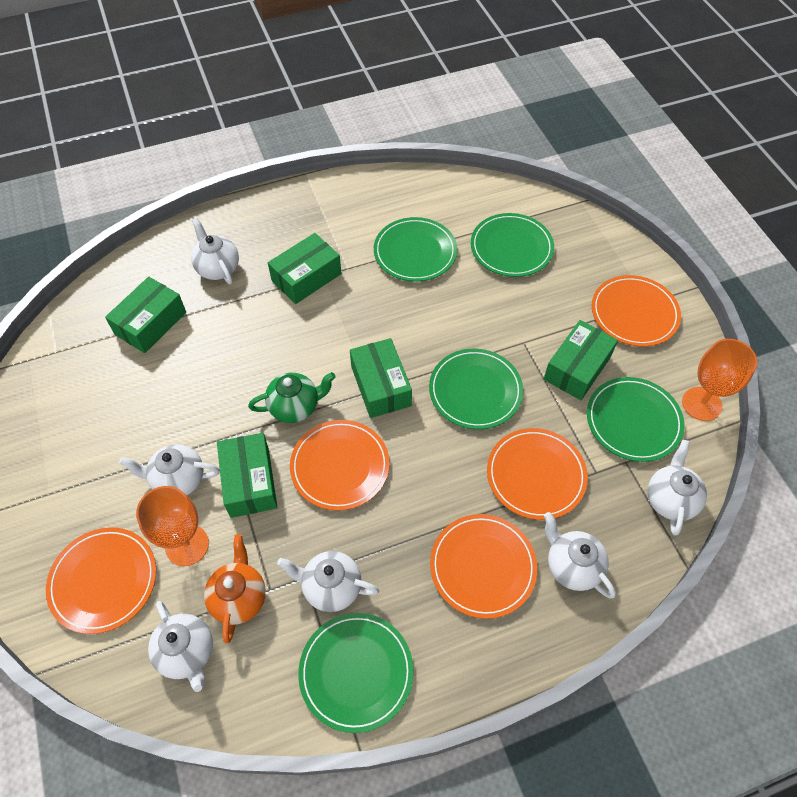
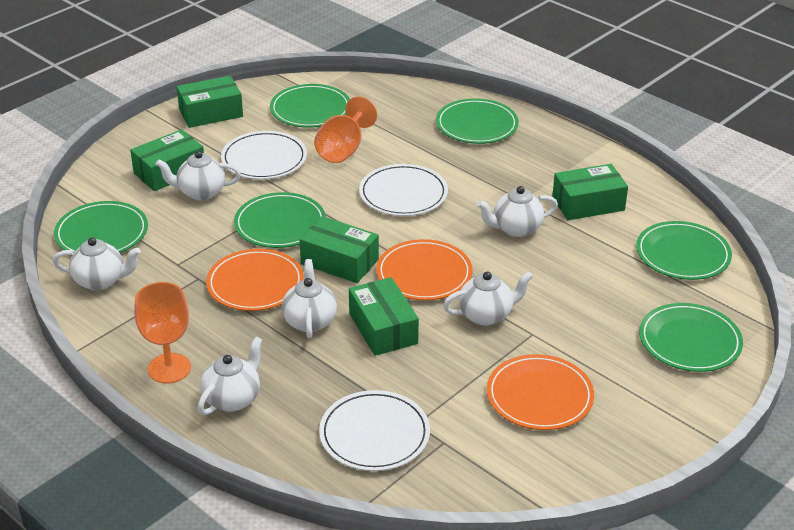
green plate: [298,613,413,733] [374,217,457,282] [429,349,523,429] [471,213,554,277] [587,377,685,462] = 5 -> [54,201,148,253] [234,192,326,248] [270,84,350,128] [436,99,519,144] [636,221,732,280] [639,303,743,372] = 6
green teapot: [248,372,336,423] = 1 -> none = 0
orange plate: [46,527,156,634] [290,420,390,511] [430,514,537,619] [487,428,588,520] [592,275,681,347] = 5 -> [206,249,304,311] [376,239,472,301] [487,354,594,430] = 3
orange teapot: [204,534,266,643] = 1 -> none = 0
white plate: none = 0 -> [221,131,307,179] [319,390,430,471] [359,164,448,216] = 3

